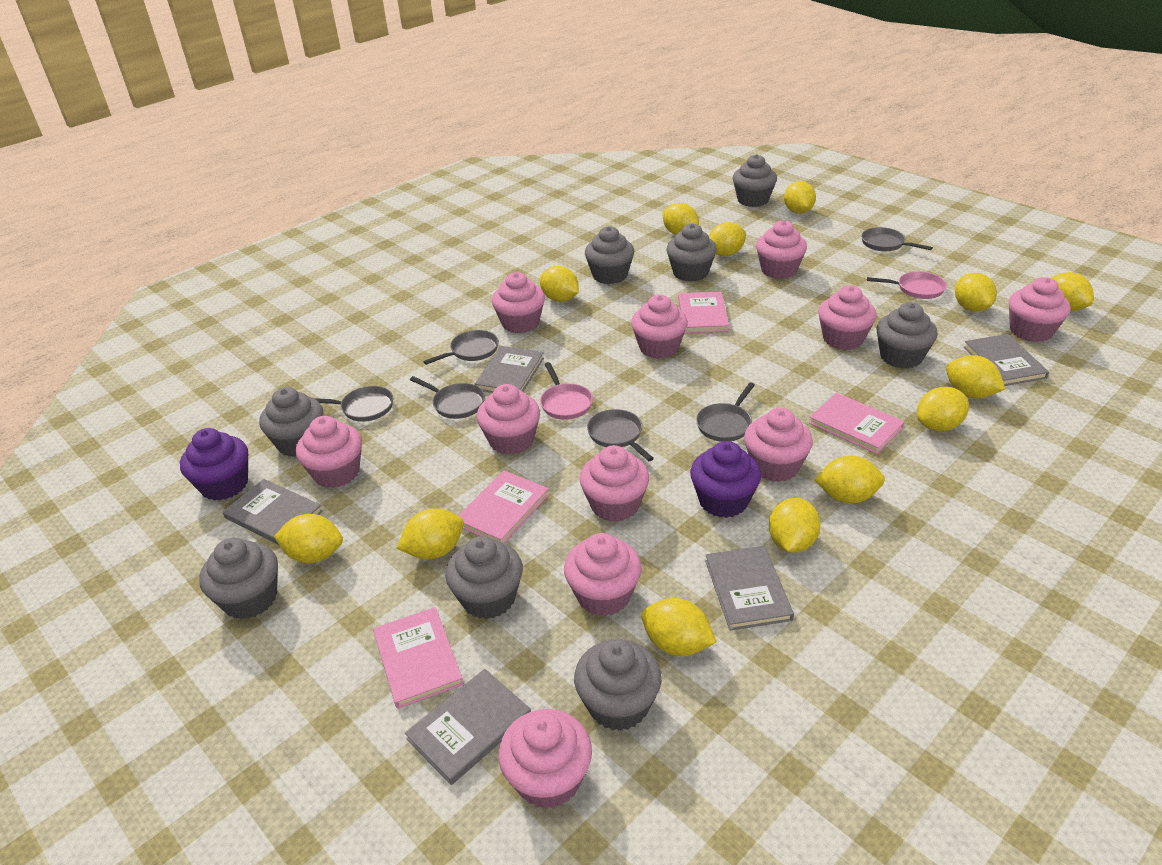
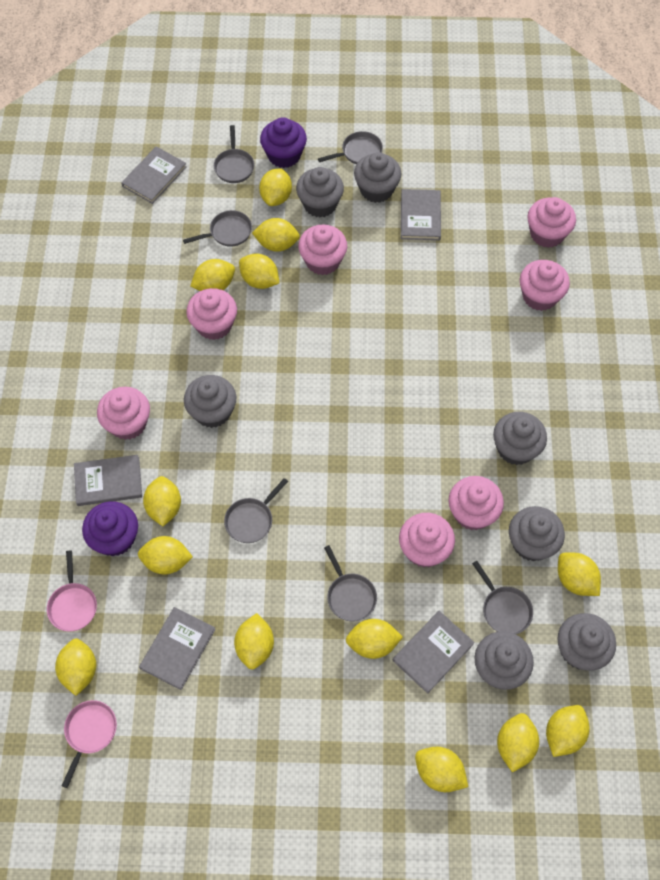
grey cupcake: [199,538,278,619] [259,387,323,457] [445,536,523,619] [574,639,662,731] [585,226,634,284] [666,223,717,282] [733,154,777,207] [876,302,938,369] = 8 -> [184,375,236,428] [296,167,344,218] [354,152,402,203] [475,631,534,690] [493,412,547,465] [509,506,565,561] [557,613,616,671] = 7
pink book: [373,607,464,709] [458,470,549,543] [678,292,729,333] [809,393,904,454] = 4 -> none = 0
pink cupcake: [296,416,362,488] [477,384,540,455] [492,272,545,333] [499,709,592,809] [564,533,642,616] [580,445,649,522] [631,295,688,359] [744,408,813,482] [756,220,807,279] [818,285,877,350] [1009,277,1071,342] = 11 -> [97,387,150,440] [186,288,237,340] [298,225,348,275] [399,513,455,568] [449,476,504,530] [520,260,570,311] [527,197,576,248] = 7

